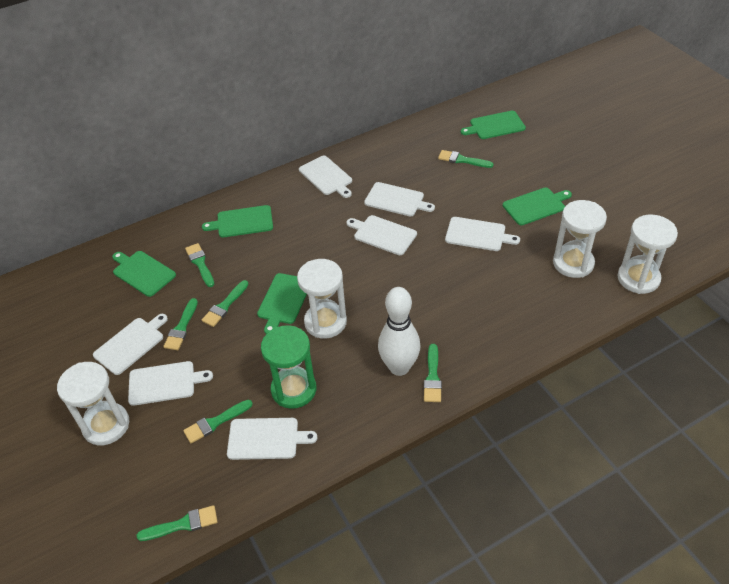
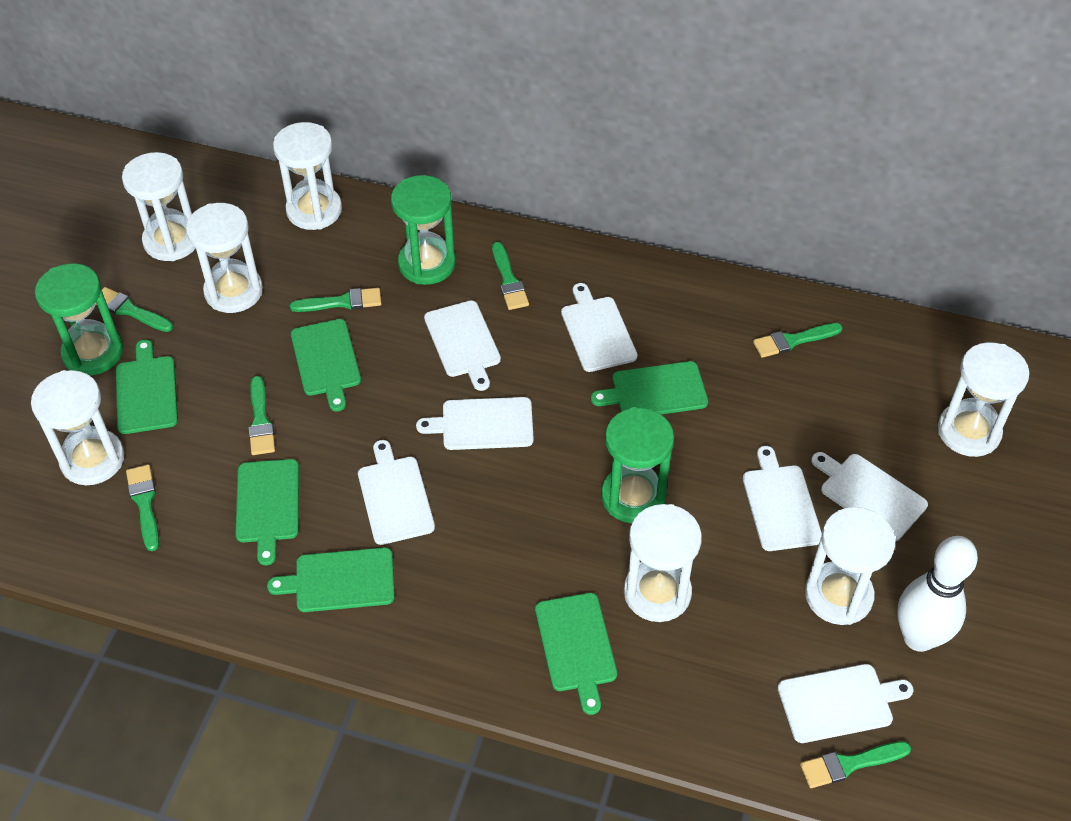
green cutting board: [112,251,176,297] [202,205,273,238] [257,273,307,334] [461,111,526,139] [503,187,572,225] = 5 -> [116,339,178,434] [235,459,299,565] [267,547,395,612] [291,319,361,411] [535,593,617,715] [591,361,708,415] = 6
green hourglass: [261,325,316,409] = 1 -> [35,263,123,375] [391,175,456,285] [601,407,674,523] = 3
white hourglass: [57,362,129,445] [297,259,347,339] [553,200,607,278] [618,215,678,294] = 4 -> [31,370,125,485] [122,152,196,261] [186,203,263,313] [273,122,342,230] [624,504,702,622] [805,507,895,625] [938,342,1030,457] = 7

